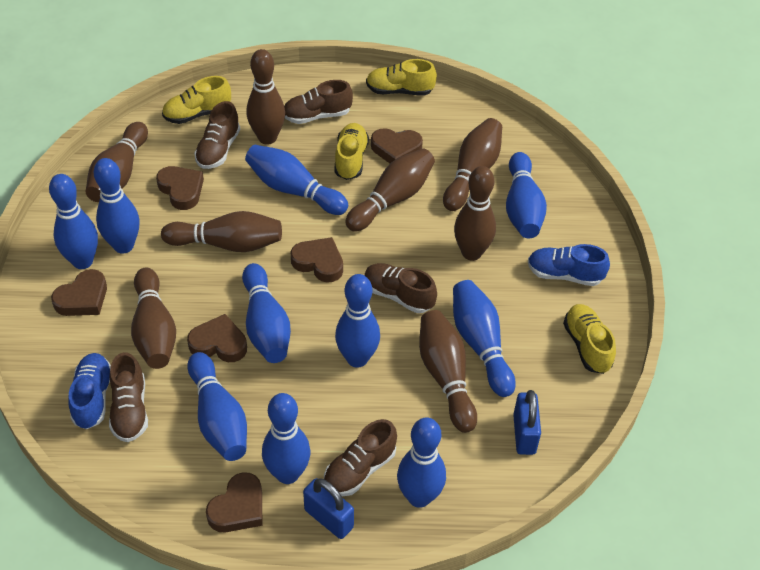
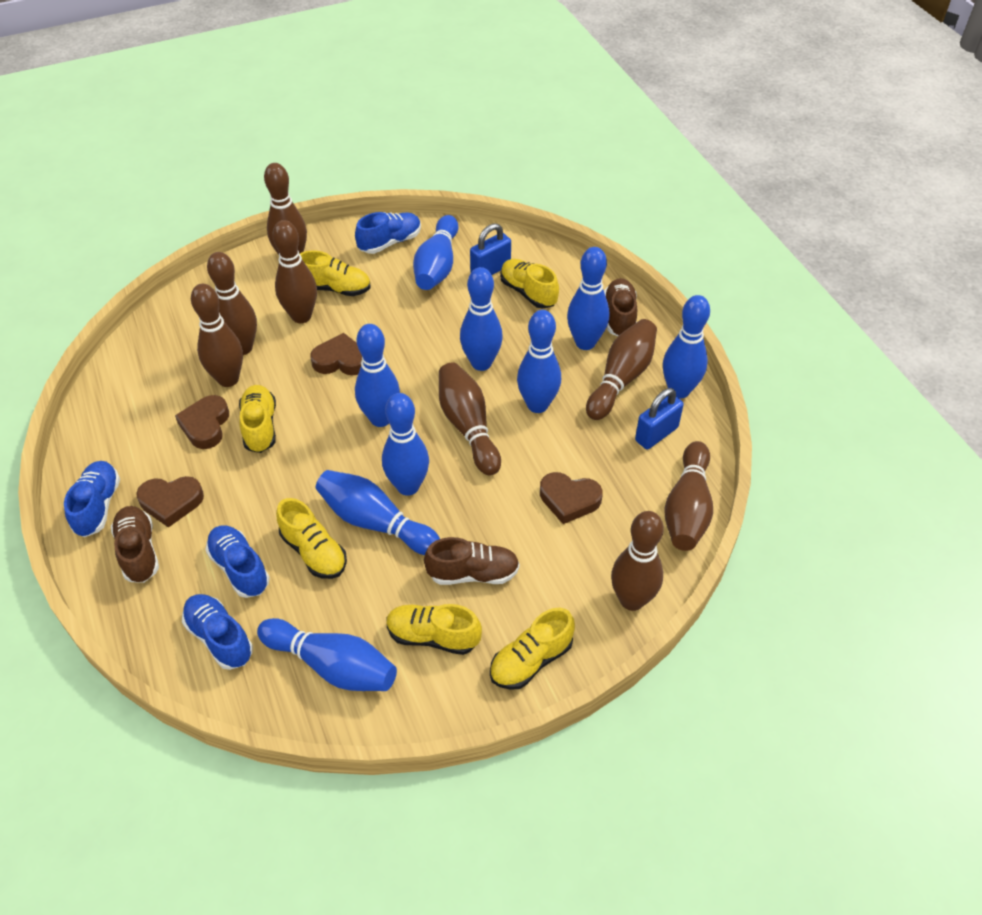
blue bowling pin: [49,174,98,269] [94,158,140,254] [187,352,247,461] [242,263,291,363] [245,145,348,215] [262,393,311,484] [335,274,380,368] [397,418,446,508] [453,280,516,397] [506,152,547,238] = 10 -> [257,618,397,691] [316,470,440,555] [355,324,400,427] [382,393,429,496] [413,215,458,290] [460,267,503,371] [517,310,561,413] [567,247,609,350] [663,295,710,399] = 9
blue shoe: [68,353,111,429] [528,244,610,286] = 2 -> [64,461,120,537] [182,594,253,670] [205,526,270,598] [355,212,421,254] = 4
brown heart: [51,269,107,316] [156,166,204,210] [187,314,247,362] [206,472,262,532] [290,237,343,282] [371,128,423,163] = 6 -> [136,476,204,528] [175,395,229,449] [311,333,362,375] [540,472,603,524] = 4
brown shoe: [109,352,148,442] [194,101,240,169] [284,80,353,124] [324,419,397,496] [364,263,437,313] = 5 -> [111,506,159,583] [424,537,520,585] [604,278,637,336] = 3
yellow shoe: [162,76,231,124] [334,123,369,180] [366,59,437,96] [563,304,616,374] = 4 -> [239,385,276,453] [276,498,347,579] [300,250,371,296] [386,604,482,655] [490,608,575,690] [500,259,559,308] = 6

